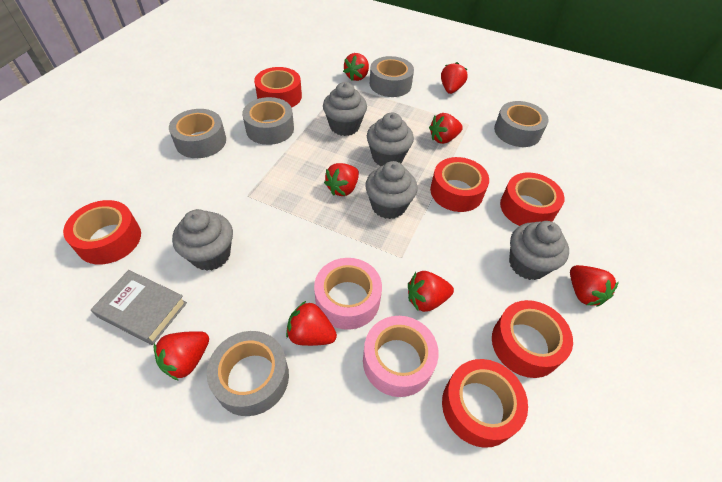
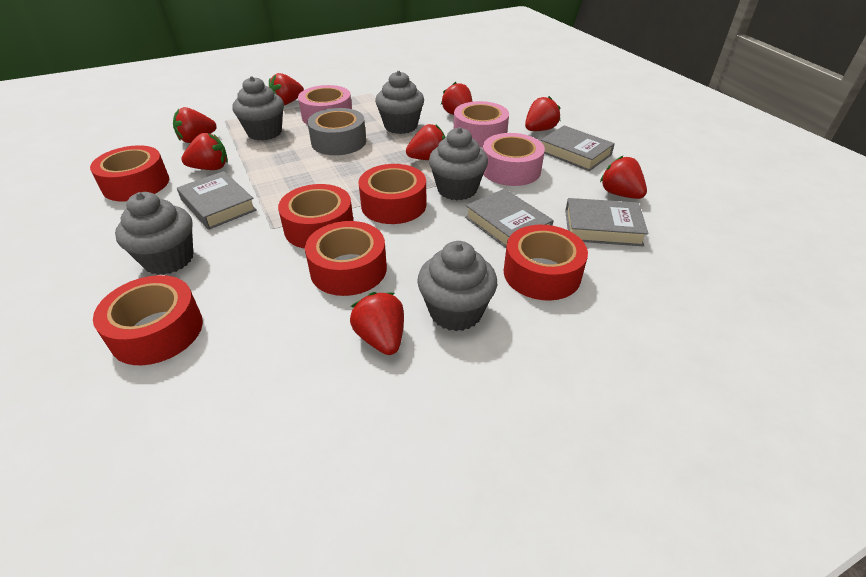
grey book: [91,270,187,345] = 1 -> [177,171,257,230] [465,189,554,248] [541,125,615,171] [565,198,648,246] = 4
grey tape: [169,109,226,158] [207,331,289,416] [242,97,294,145] [370,56,414,97] [494,101,549,147] = 5 -> [307,108,366,155] = 1
pink tape: [314,258,382,330] [363,316,439,397] = 2 -> [298,85,352,125] [454,101,509,147] [483,133,545,186] = 3

